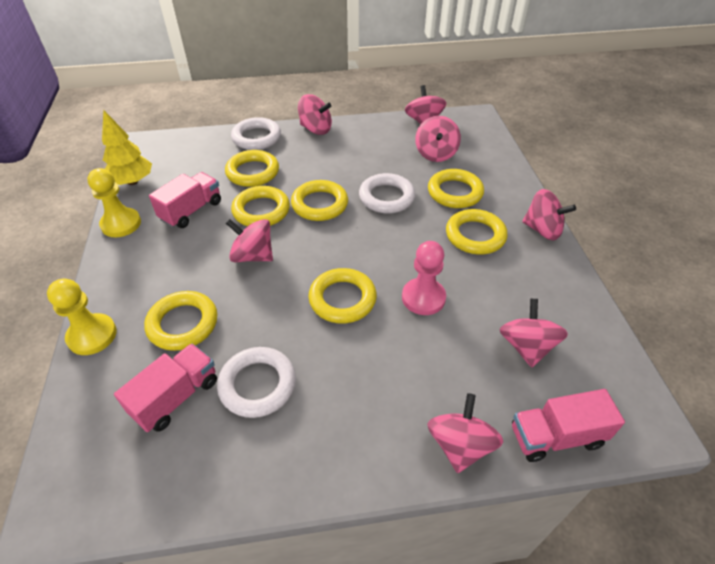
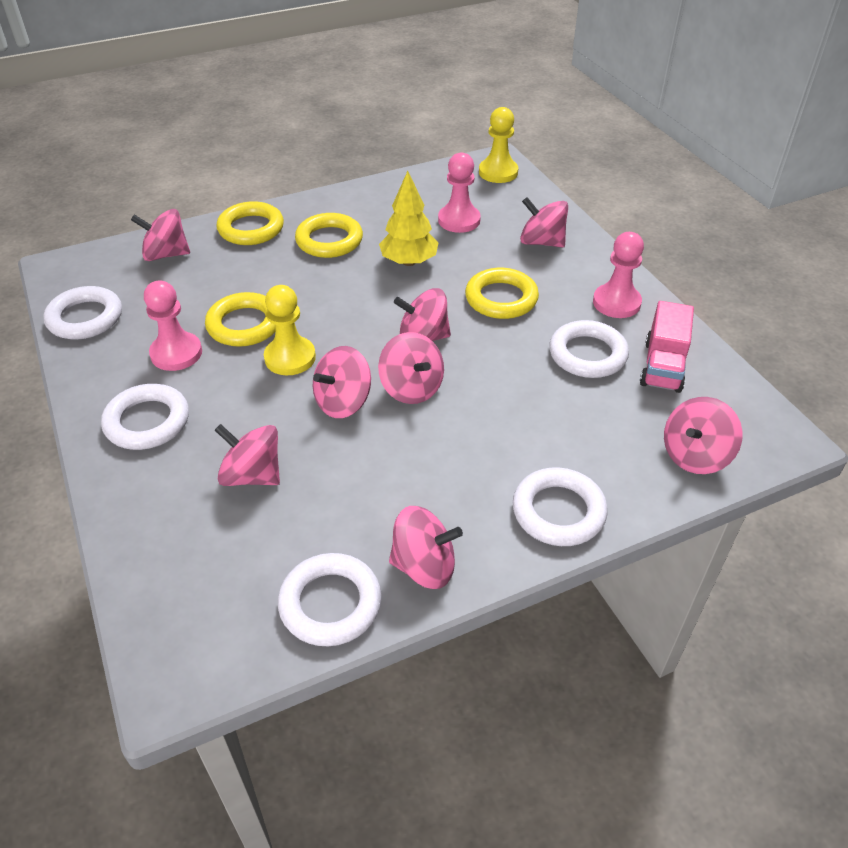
pink pawn: [402,241,446,315] = 1 -> [144,280,202,371] [438,152,481,233] [593,232,644,318] = 3
pink spinning top: [226,219,273,262] [298,94,332,135] [405,85,447,124] [415,116,461,162] [427,393,503,473] [499,299,568,367] [522,189,576,241] = 7 -> [131,209,190,261] [215,424,280,486] [313,346,371,418] [378,332,444,404] [389,506,463,589] [394,288,451,341] [520,197,568,248] [664,397,743,474] = 8
pink truck: [114,344,217,432] [149,172,221,228] [512,389,625,462] = 3 -> [640,301,694,393] = 1
white ring: [217,347,296,418] [231,117,281,150] [359,173,415,213] = 3 -> [43,286,122,339] [101,384,189,450] [278,553,382,646] [513,467,608,546] [550,320,629,378] = 5
yellow ring: [144,291,217,351] [225,150,279,187] [231,186,290,226] [291,180,348,221] [308,268,377,323] [428,169,484,208] [446,209,508,255] = 7 -> [205,292,275,347] [216,201,284,245] [295,213,363,258] [465,268,539,319] = 4

